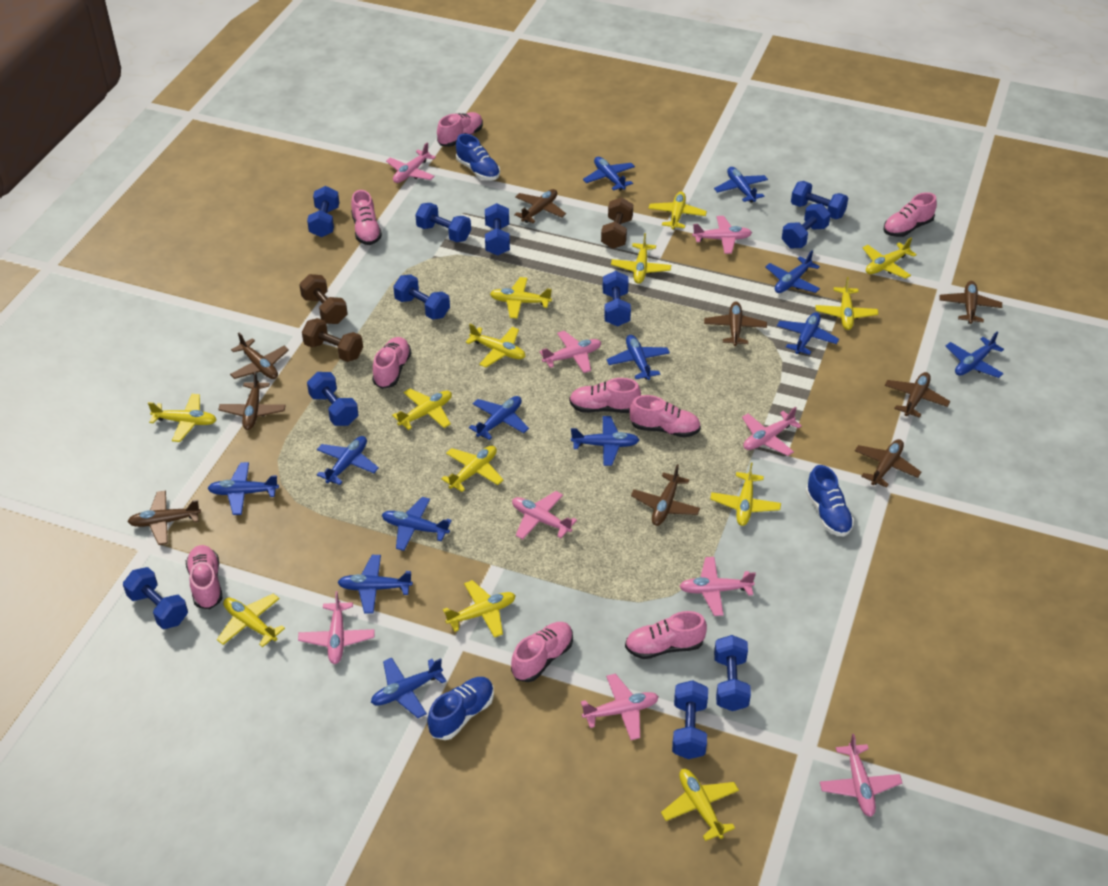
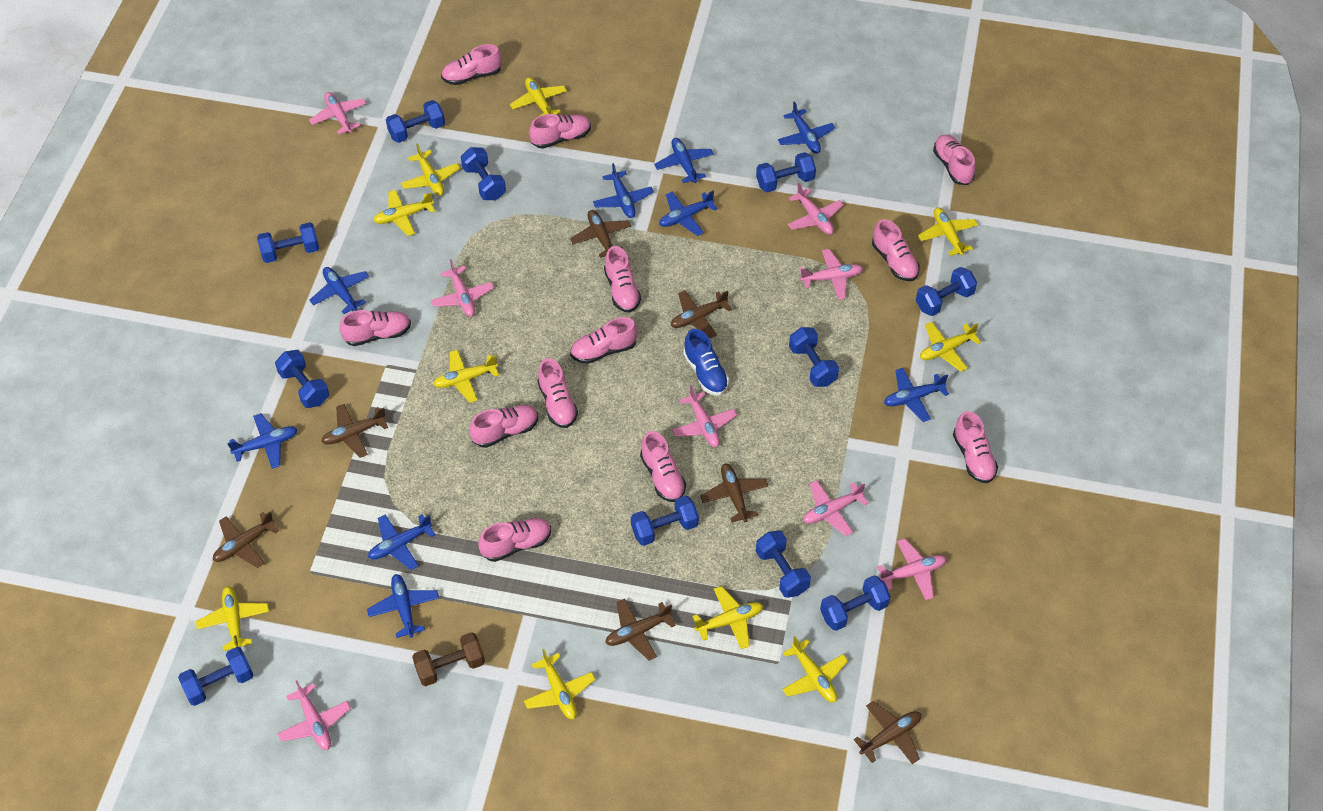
blue plane: [208,462,279,515] [317,436,379,485] [338,555,413,614] [371,658,446,718] [382,497,452,551] [469,396,529,440] [571,416,639,466] [583,157,635,191] [606,335,670,380] [714,167,768,203] [765,250,820,293] [777,312,839,355] [946,332,1004,378] = 13 -> [227,413,298,469] [309,267,369,314] [367,574,439,638] [368,514,436,570] [593,163,654,218] [654,138,714,183] [659,190,718,236] [778,101,835,154] [884,368,949,422] = 9
blue shoe: [427,677,494,740] [456,134,500,180] [805,465,854,536] = 3 -> [683,329,729,395] = 1
brown dumbbell: [299,274,348,324] [302,318,363,362] [601,197,633,249] = 3 -> [412,632,485,686] = 1
brown plane: [128,491,201,545] [218,371,286,430] [230,333,289,379] [514,189,566,223] [631,464,700,526] [704,302,767,346] [855,439,921,488] [885,372,950,418] [939,281,1002,324] = 9 -> [213,512,279,568] [321,404,388,458] [570,210,631,258] [605,599,676,661] [671,290,732,339] [700,464,768,522] [854,701,921,764] = 7
pink plane: [298,591,375,664] [386,142,436,183] [512,491,577,539] [540,331,601,373] [581,674,659,740] [679,557,756,616] [692,216,752,254] [742,407,802,456] [820,734,902,817] = 9 -> [277,680,351,750] [309,92,367,134] [431,259,494,317] [672,385,737,447] [788,183,844,235] [800,249,863,300] [803,480,868,536] [877,538,946,600] = 8
pink shoe: [186,545,223,609] [351,190,382,245] [372,337,412,389] [437,112,483,147] [511,622,573,682] [569,378,641,413] [625,611,707,659] [630,395,701,438] [884,192,937,237] = 9 -> [340,310,411,346] [441,44,502,85] [469,405,538,448] [478,518,551,562] [529,114,591,149] [537,358,578,428] [570,317,638,364] [604,246,641,313] [640,431,686,502] [872,219,920,281] [933,135,976,185] [953,411,998,483] = 12
yellow plane: [148,394,217,442] [217,594,285,647] [392,389,452,430] [441,446,503,492] [443,580,516,638] [466,324,526,367] [490,277,552,319] [611,233,671,284] [649,191,707,230] [661,769,739,841] [710,462,781,526] [816,277,878,330] [862,238,917,279] = 13 -> [196,586,269,651] [373,190,435,236] [401,143,460,196] [433,349,499,403] [510,77,567,117] [524,649,596,719] [692,586,763,649] [782,636,848,703] [918,207,978,256] [920,322,981,372] = 10

